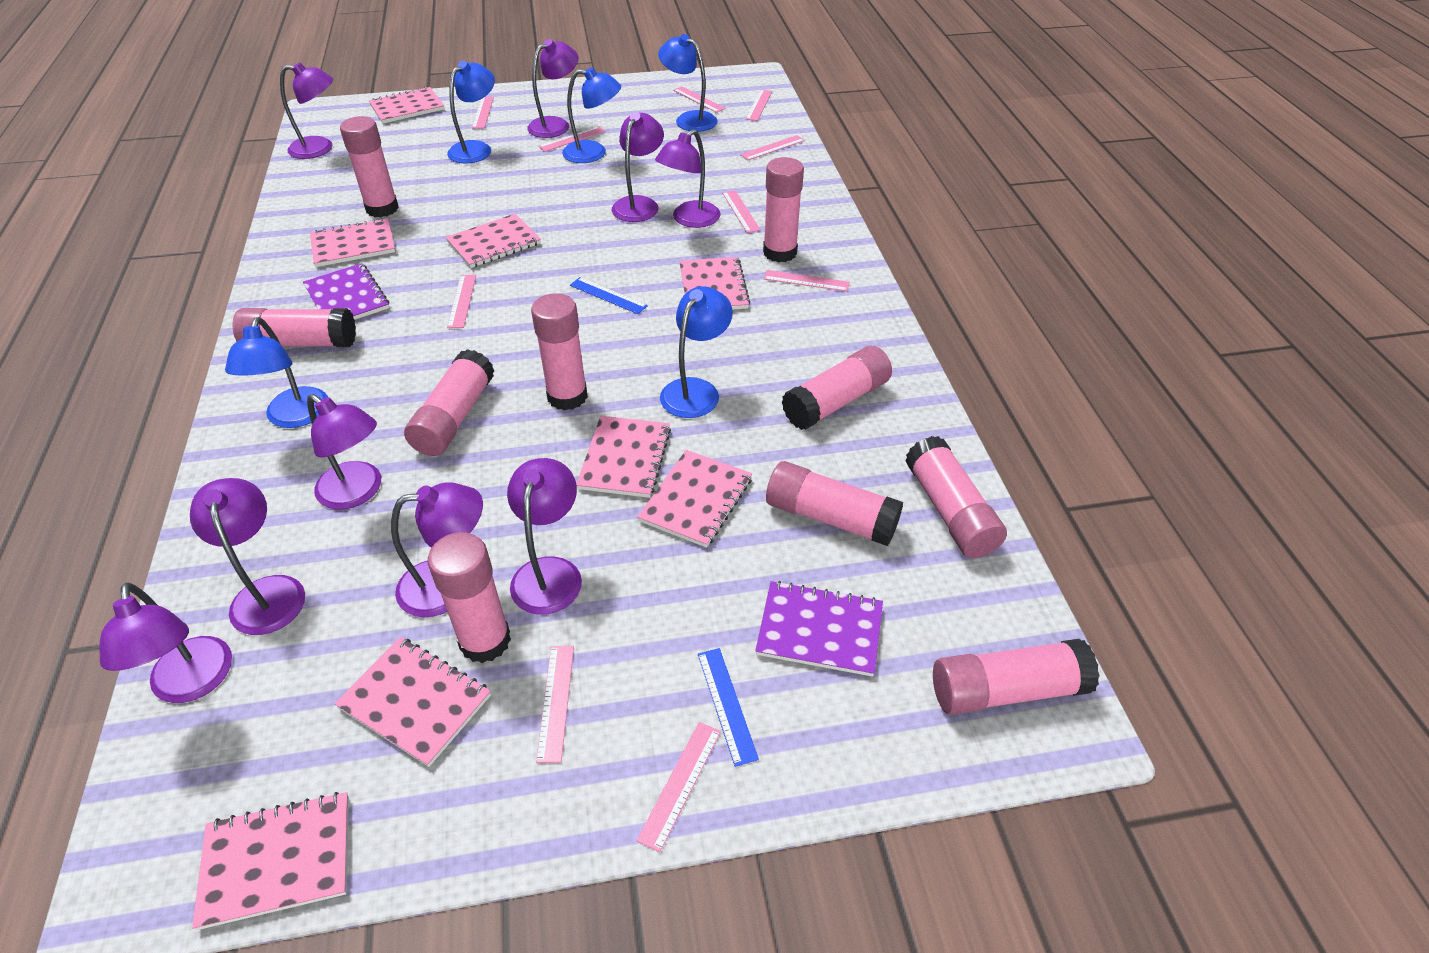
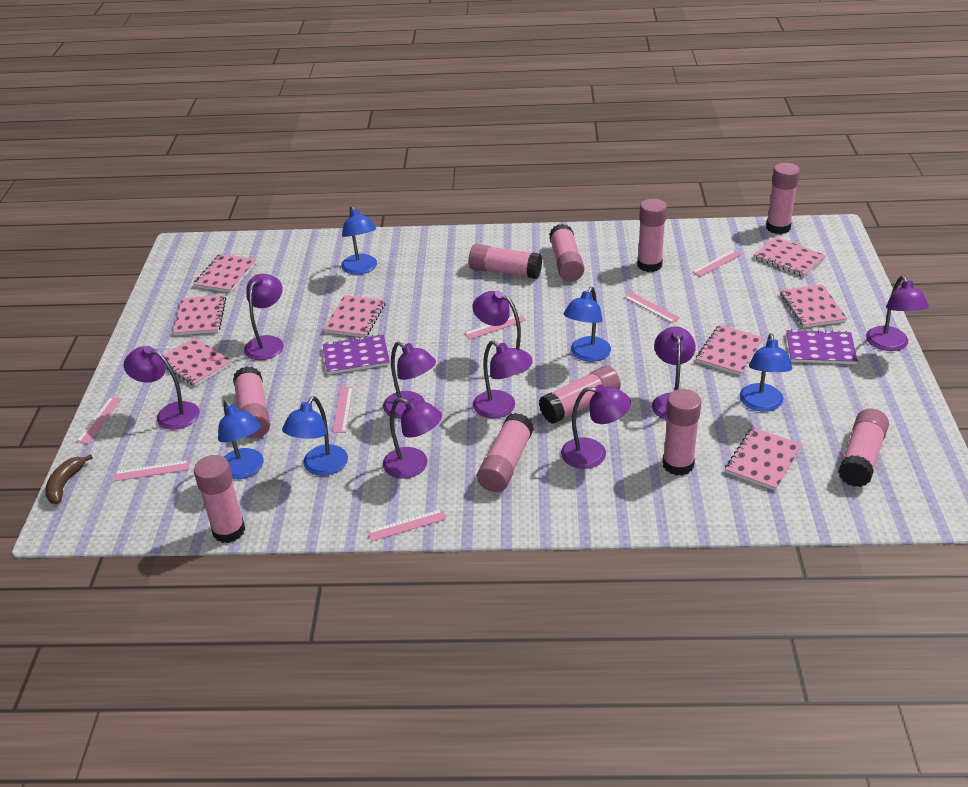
blue ruler: [570,277,648,314] [698,648,759,767] = 2 -> none = 0
brown banana: none = 0 -> [45,454,93,504] = 1
pink ruler: [447,275,476,328] [472,97,494,129] [536,646,574,763] [538,126,605,152] [636,722,721,852] [673,86,726,113] [722,190,761,233] [740,135,805,160] [746,90,772,121] [763,270,850,292] = 10 -> [76,397,122,444] [114,460,189,481] [333,387,353,433] [367,509,446,541] [464,314,526,340] [624,292,680,323] [692,250,742,277] = 7

